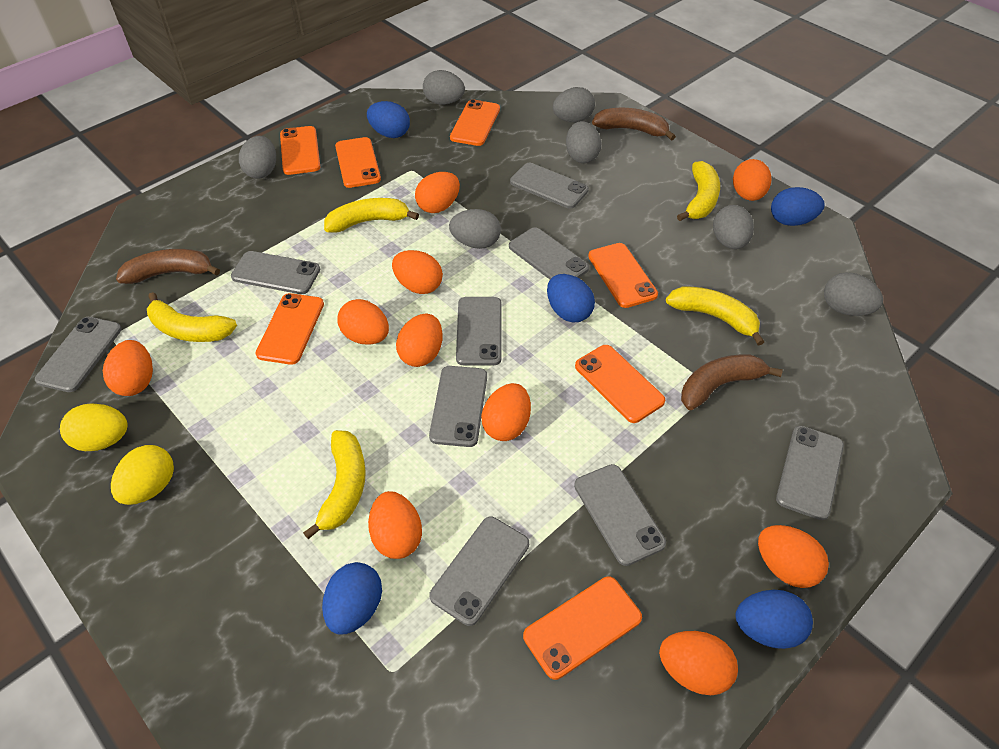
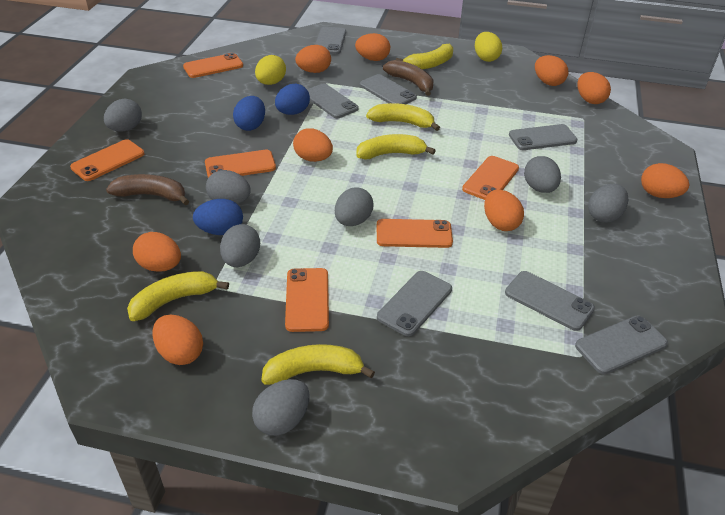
blue egg: [322,562,382,634] [367,101,410,138] [547,274,595,323] [736,590,813,649] [771,187,825,226] = 5 -> [193,199,243,235] [233,96,265,131] [275,84,310,115] = 3
brown banana: [116,249,220,284] [592,108,676,141] [681,354,783,410] = 3 -> [106,174,189,205] [383,60,434,96] = 2
grey phone: [35,317,122,392] [231,251,320,294] [429,366,487,447] [429,517,529,626] [456,297,501,365] [509,227,589,279] [510,163,589,209] [574,464,666,566] [776,426,844,520] = 9 -> [307,84,359,118] [315,27,346,54] [360,74,417,104] [377,271,452,336] [505,271,595,331] [509,124,578,150] [575,316,668,374] = 7
orange egg: [103,340,153,396] [337,299,389,345] [368,491,422,559] [392,250,443,294] [396,314,443,367] [415,172,460,213] [481,383,531,441] [659,631,738,695] [733,159,771,201] [758,525,829,588] = 10 -> [133,232,181,272] [152,315,203,365] [293,128,333,162] [295,45,331,73] [355,33,390,61] [484,190,524,231] [535,55,568,86] [577,72,611,104] [641,163,689,198] = 9
orange phone: [256,293,324,365] [280,126,320,175] [335,137,381,188] [450,99,500,146] [523,576,642,680] [575,345,665,423] [588,243,658,308] = 7 -> [70,139,145,181] [183,53,243,78] [205,150,276,178] [285,268,329,332] [377,219,453,248] [462,156,519,200] = 6

